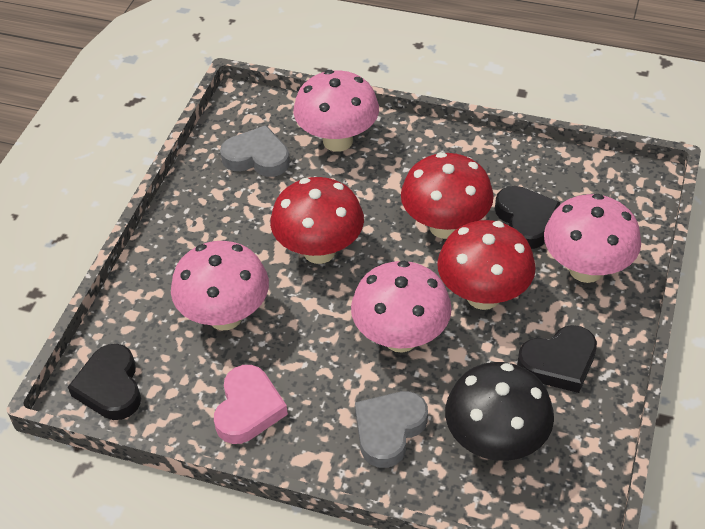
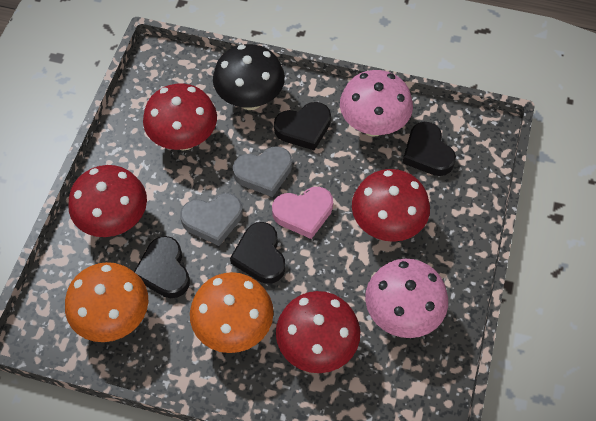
black heart: [68,344,141,420] [495,186,560,249] [517,325,597,393] = 3 -> [134,236,190,298] [230,222,285,284] [274,102,331,151] [403,122,456,176] = 4
orange mushroom: none = 0 -> [65,262,149,342] [190,272,274,353] = 2
pink mushroom: [171,241,269,330] [293,70,379,152] [351,261,452,353] [544,194,641,283] = 4 -> [340,70,413,137] [365,259,448,338] = 2
red mushroom: [270,177,364,264] [401,152,494,239] [437,220,536,310] = 3 -> [69,165,147,237] [143,84,217,150] [276,291,360,373] [352,169,430,242] = 4

